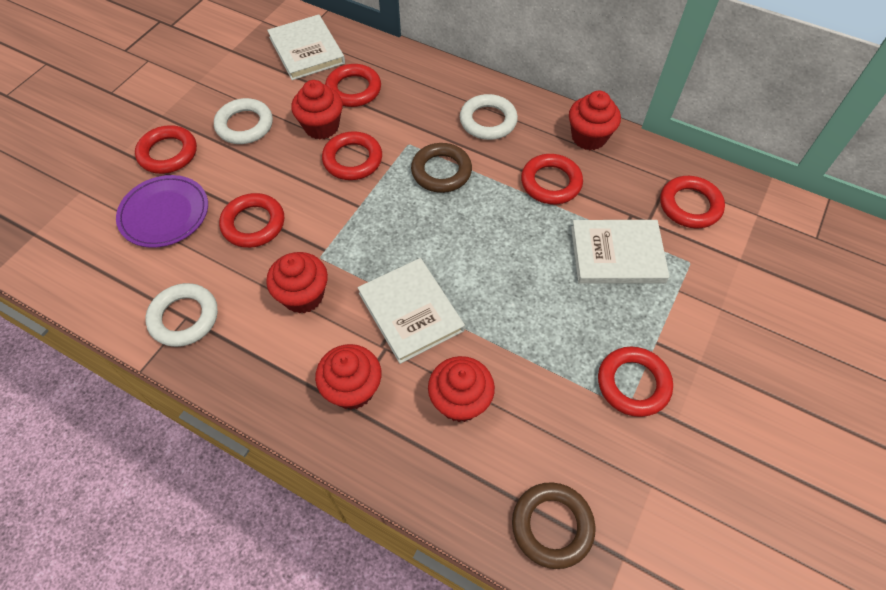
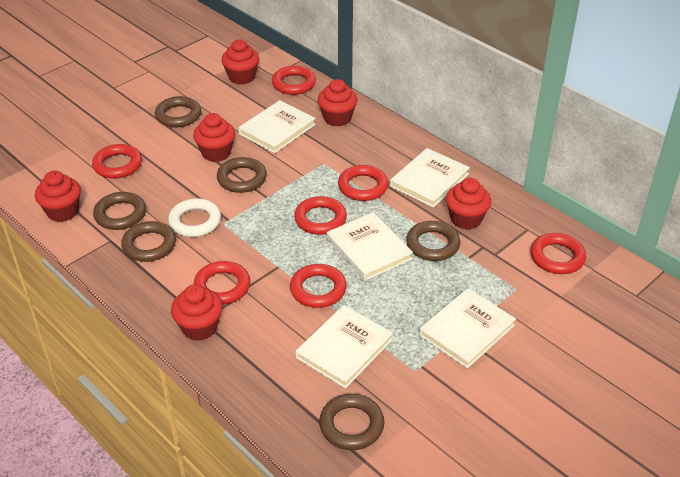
brown ring: [411,143,472,193] [512,482,595,569] = 2 -> [93,192,146,230] [121,221,176,262] [155,96,201,127] [217,157,267,193] [319,394,385,450] [406,221,460,261] = 6
purple plate: [116,175,208,248] = 1 -> none = 0
red cupcake: [266,252,328,313] [291,80,343,139] [315,344,381,410] [428,356,495,422] [569,91,621,150] = 5 -> [35,170,81,222] [171,285,223,341] [193,113,235,162] [221,39,259,85] [318,79,357,127] [446,178,491,230] = 6
white book: [267,14,345,80] [358,258,465,364] [571,220,670,284] = 3 -> [238,100,316,153] [295,305,393,389] [327,212,413,281] [390,148,470,208] [419,288,516,369] = 5
white ring: [146,283,218,347] [214,98,273,144] [460,94,518,140] = 3 -> [168,198,221,237] = 1

